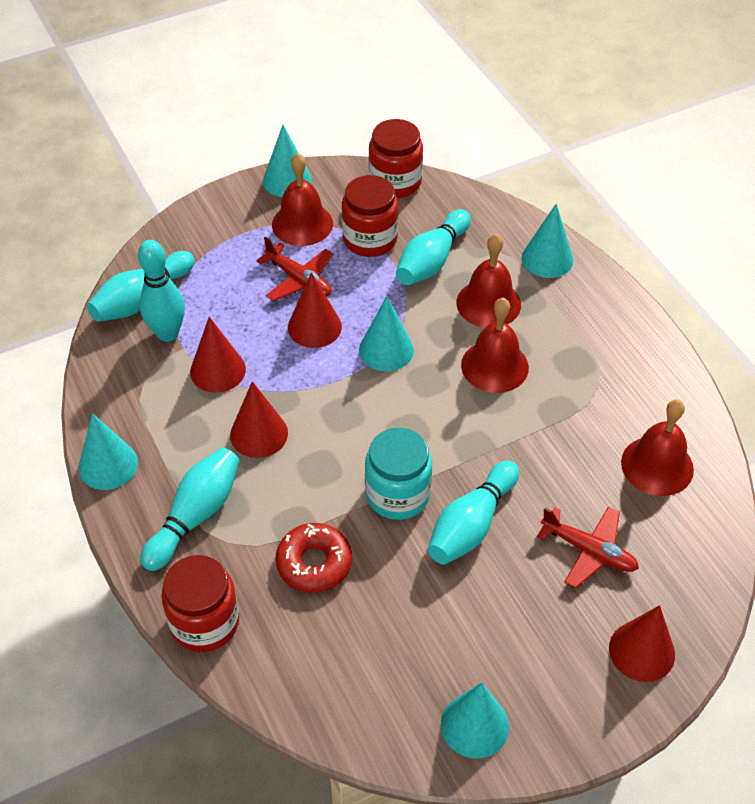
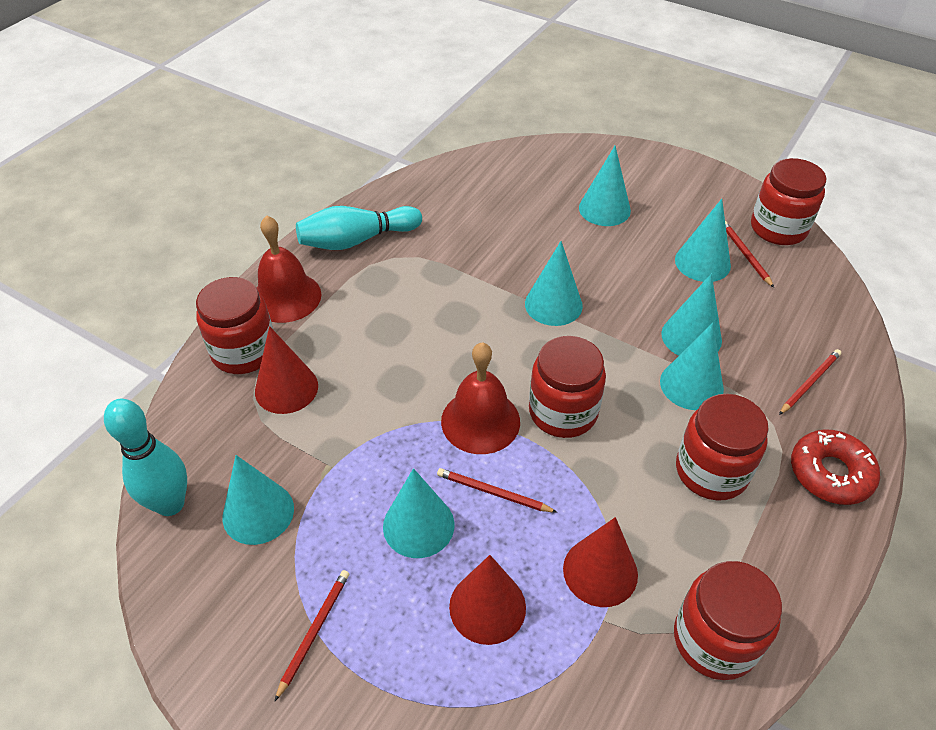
red bell: [272,153,333,246] [456,234,521,328] [461,298,529,393] [621,399,694,496] = 4 -> [257,215,321,323] [441,342,520,454] = 2
red cone: [190,317,246,393] [230,381,288,458] [288,272,342,348] [609,605,675,682] = 4 -> [255,326,318,414] [449,555,526,645] [563,517,638,607] = 3
red jar: [161,555,239,652] [342,175,398,257] [369,119,423,198] = 3 -> [196,277,273,374] [529,336,606,438] [674,561,782,680] [676,394,769,501] [751,158,826,245] = 5
red pencil: none = 0 -> [274,570,349,702] [437,468,557,512] [725,221,774,288] [779,349,841,415] = 4
red plane: [256,236,333,301] [537,506,639,588] = 2 -> none = 0
turquoise bowling pin: [87,251,195,322] [138,240,185,342] [140,447,240,571] [396,209,471,285] [428,461,519,564] = 5 -> [104,399,187,516] [296,206,422,250] = 2
turquoise cone: [79,413,138,490] [263,125,312,197] [359,296,414,371] [441,682,509,758] [522,203,573,278] = 5 -> [223,455,294,545] [383,468,455,558] [525,241,583,326] [579,146,631,226] [660,323,724,410] [661,274,722,356] [675,199,731,282] = 7
turquoise jar: [365,428,432,520] = 1 -> none = 0

